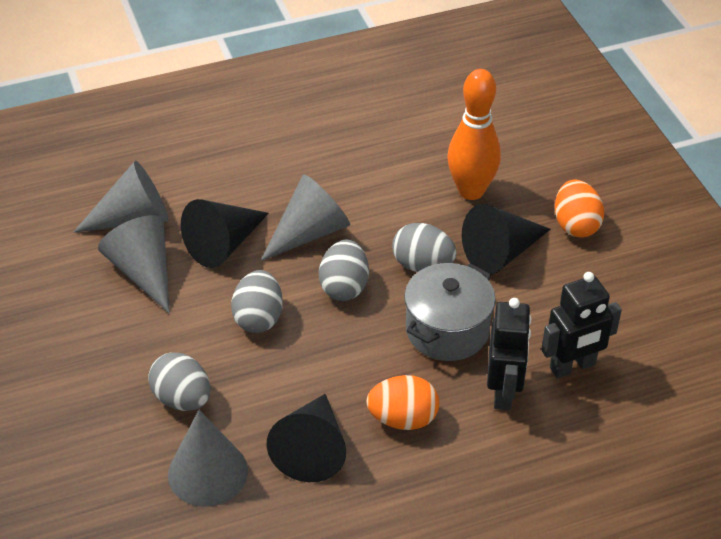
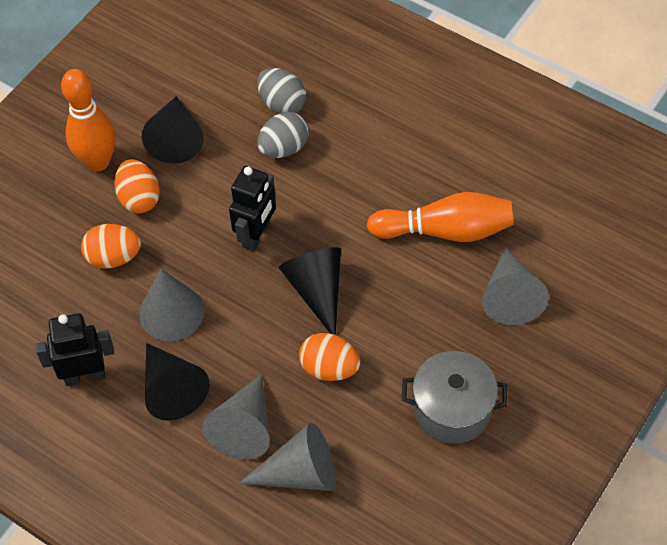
grey egg: [148,352,211,411] [231,270,283,333] [319,240,369,301] [392,223,457,272] = 4 -> [257,68,306,114] [257,112,309,158] = 2
orange bowling pin: [448,69,501,200] = 1 -> [61,69,115,172] [367,192,513,242] = 2
orange egg: [366,375,439,430] [555,180,604,238] = 2 -> [81,224,141,269] [114,159,160,213] [299,333,360,381] = 3

